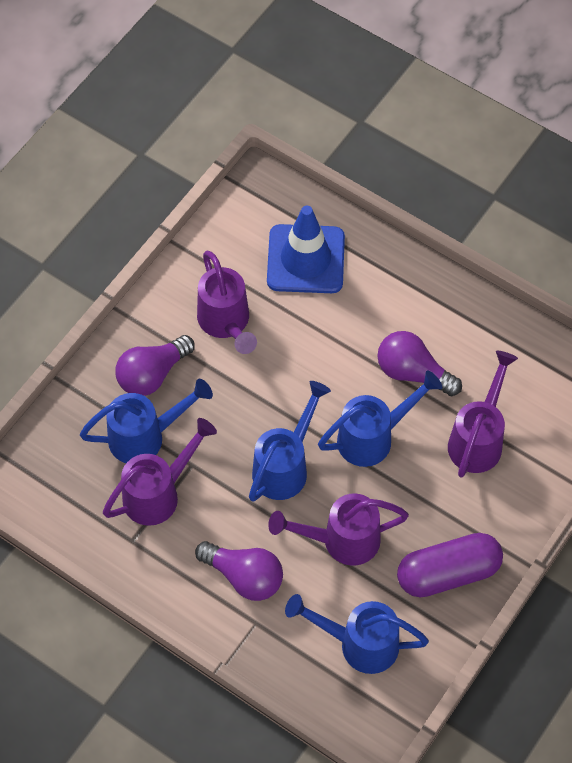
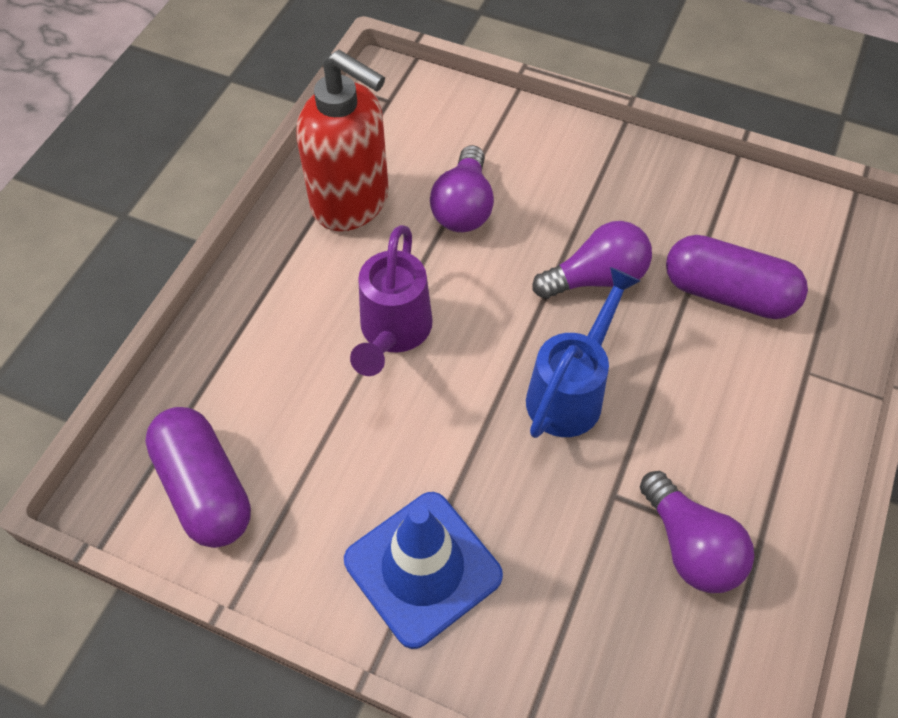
blue watering can: [80,379,213,463] [249,381,331,502] [285,594,429,674] [318,371,442,467] = 4 -> [526,267,640,438] = 1
purple capsule: [397,533,503,597] = 1 -> [145,407,251,548] [666,235,808,319] = 2
purple watering can: [103,418,217,526] [197,250,257,354] [268,493,409,566] [448,351,518,478] = 4 -> [350,225,433,376] = 1
red soap dispenser: none = 0 -> [296,50,389,231] = 1

